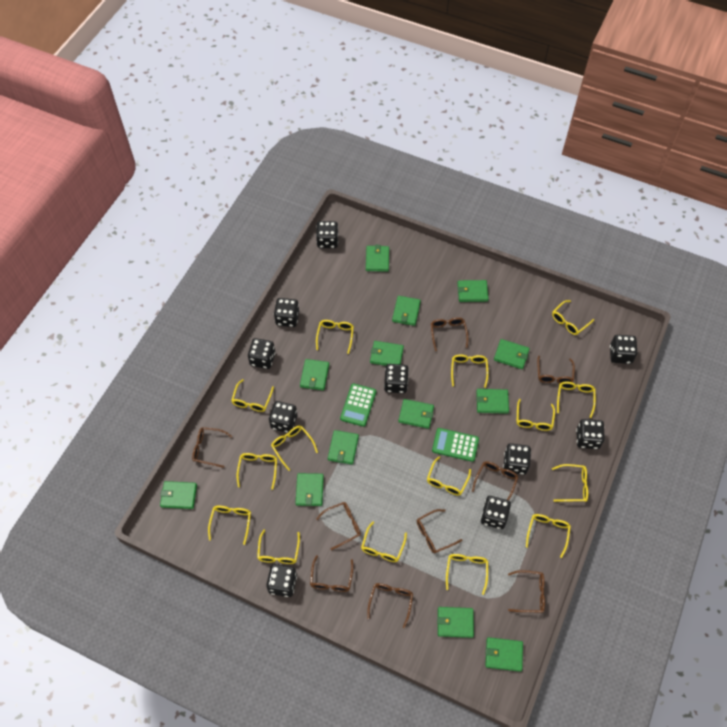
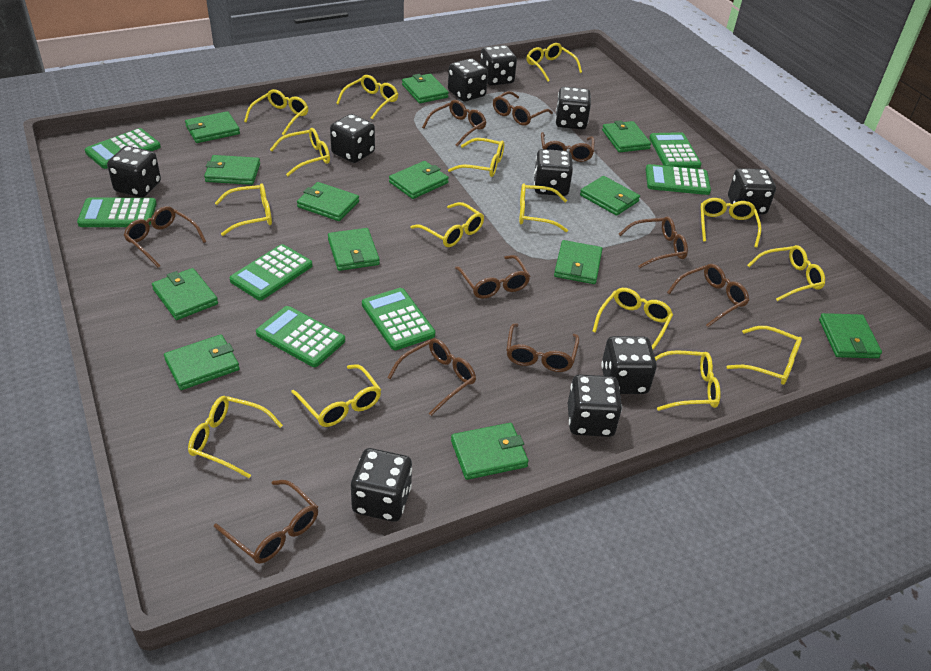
brown glasses: [192,427,233,468] [310,555,354,592] [316,502,361,550] [367,583,413,628] [417,509,462,553] [431,317,469,351] [472,461,518,500] [508,570,545,612] [537,356,575,383] = 9 -> [124,206,206,268] [214,480,318,564] [387,338,476,416] [422,100,486,147] [455,255,530,299] [493,91,553,126] [506,323,579,372] [541,132,595,162] [619,216,688,269] [667,264,749,327] = 10
green calculator: [340,384,376,427] [432,428,479,462] = 2 -> [77,198,157,227] [85,128,161,169] [229,244,312,300] [256,306,345,367] [362,288,435,350] [645,164,711,195] [649,132,702,168] = 7

